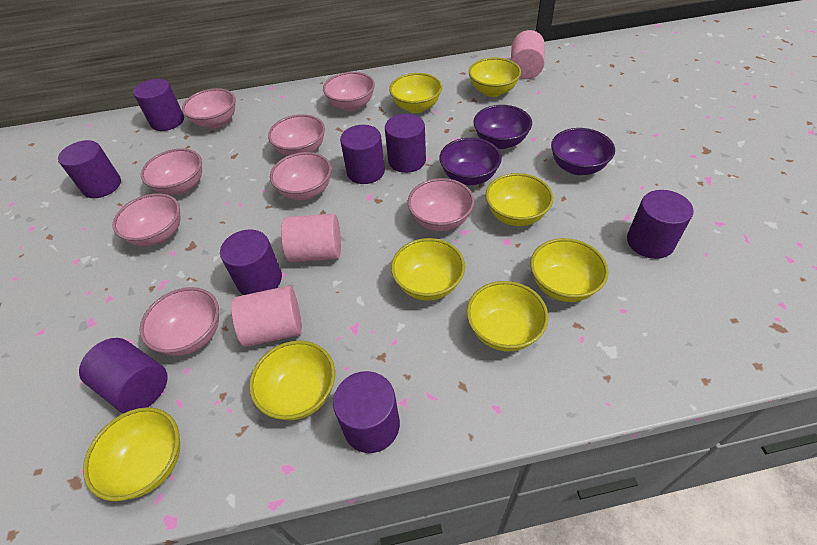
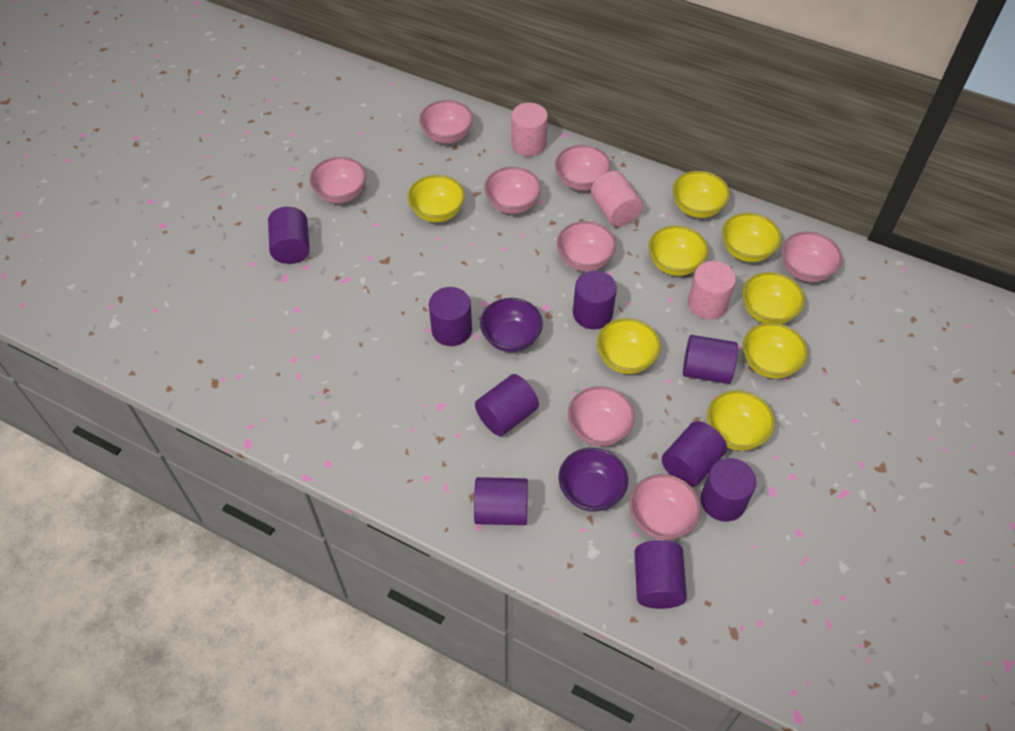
purple bowl: [440,138,502,185] [473,105,532,149] [551,128,615,175] = 3 -> [480,298,543,352] [558,447,628,512] = 2
purple cylinder: [58,140,121,198] [79,338,168,413] [133,79,184,131] [220,229,282,295] [333,371,400,453] [340,125,385,184] [385,114,426,173] [627,190,694,259] = 8 -> [268,207,310,264] [429,287,472,346] [474,477,528,525] [475,374,539,436] [573,271,617,329] [634,540,687,609] [662,421,727,487] [683,335,738,384] [701,458,756,522] = 9

